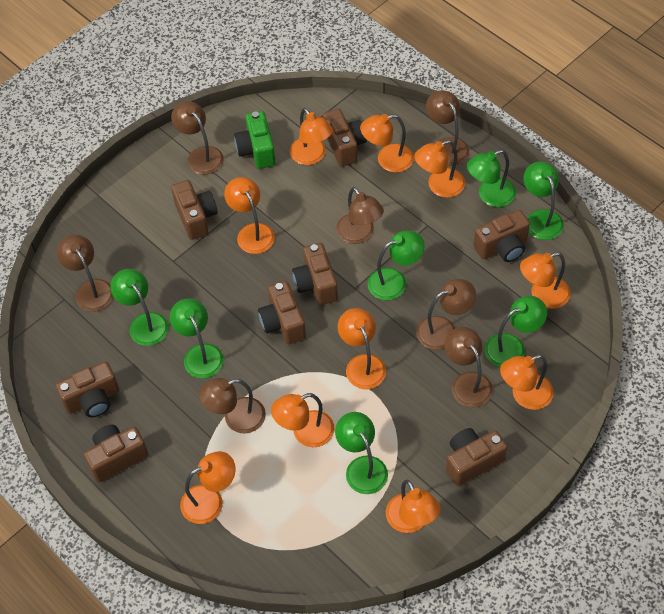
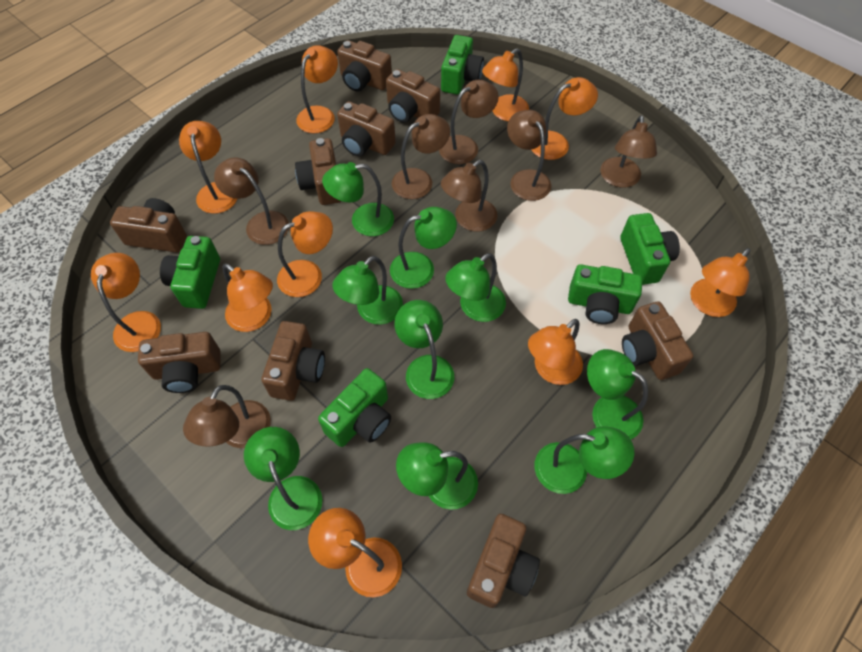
brown camera: [56,361,119,418] [84,425,149,482] [171,180,218,240] [258,281,306,344] [292,243,338,305] [323,109,367,166] [446,428,507,486] [473,210,530,262] = 8 -> [110,198,187,253] [138,332,221,393] [261,321,325,401] [295,138,341,205] [337,40,392,92] [337,101,396,156] [386,69,440,123] [467,514,540,608] [622,301,693,380] = 9
green camera: [234,111,276,169] = 1 -> [160,236,220,309] [318,368,391,447] [441,35,484,95] [568,264,643,324] [620,213,680,285] = 5
green lamp: [111,269,169,346] [170,299,224,378] [335,412,388,494] [368,231,425,300] [467,150,516,207] [485,296,547,367] [524,162,564,240] = 7 -> [244,427,322,530] [322,162,394,236] [332,256,403,325] [390,207,457,289] [395,300,454,399] [396,442,478,510] [445,253,506,322] [535,426,635,494] [587,349,648,439] = 9

